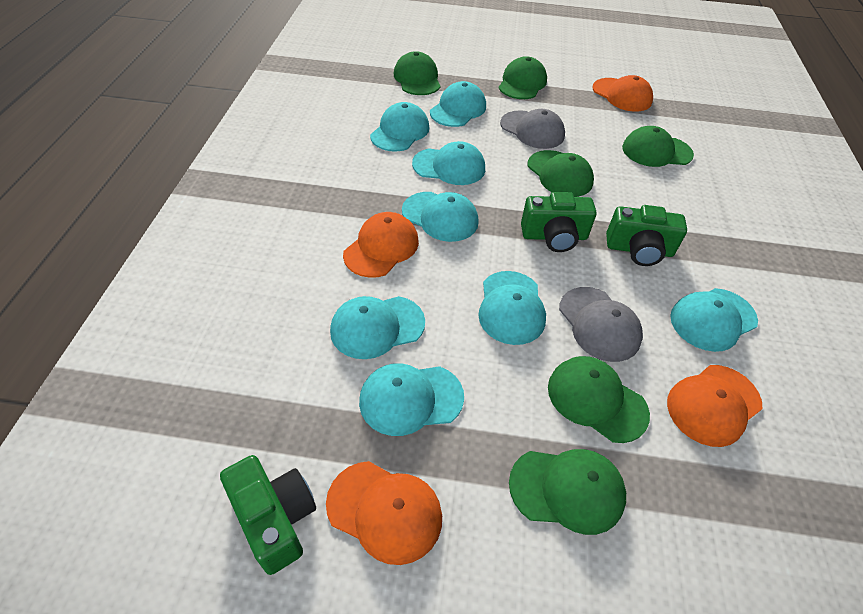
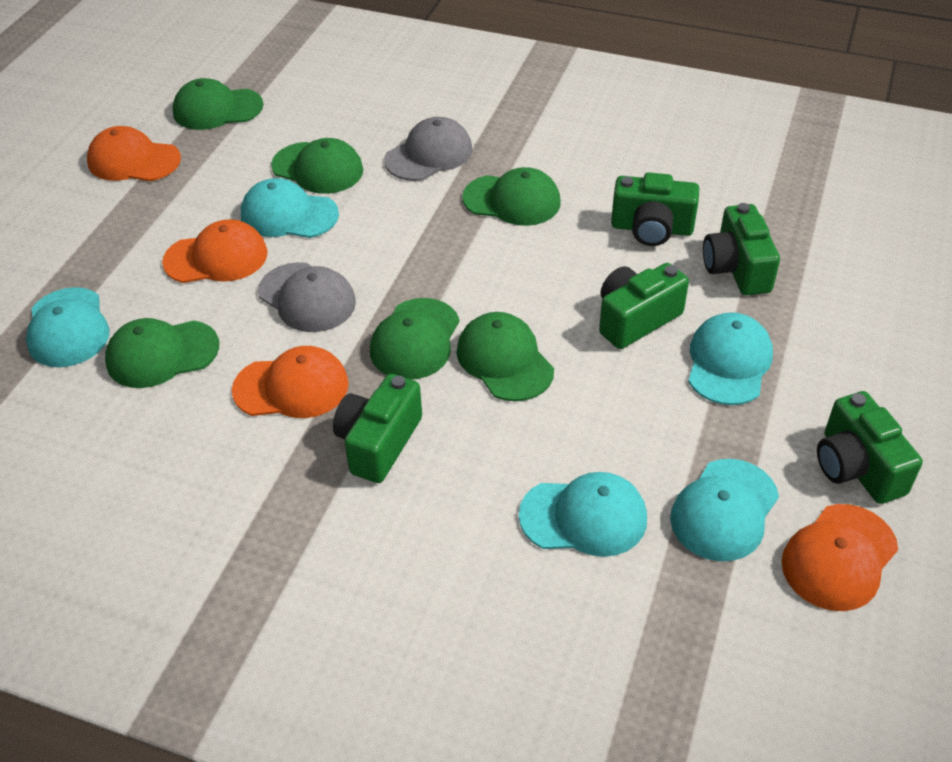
green camera: [220,455,316,575] [521,192,597,252] [606,205,687,266] = 3 -> [333,374,422,483] [599,263,689,349] [611,172,699,246] [703,203,780,295] [817,391,923,504] = 5
turquoise cap: [330,296,425,359] [359,363,464,436] [370,102,429,152] [402,192,479,242] [412,141,485,185] [430,81,486,127] [478,271,546,345] [670,288,758,352] = 8 -> [26,287,110,367] [241,178,339,238] [519,472,647,557] [670,459,779,561] [688,312,773,405] = 5

